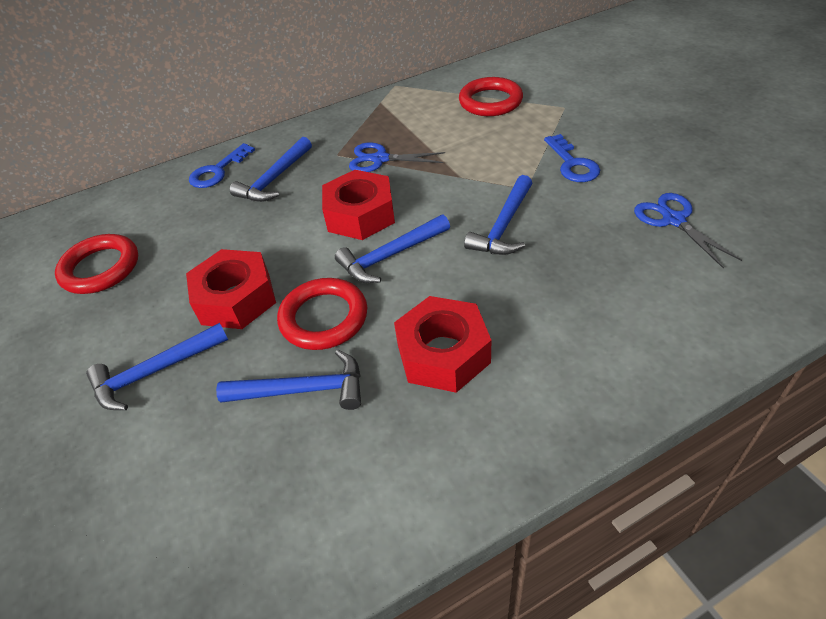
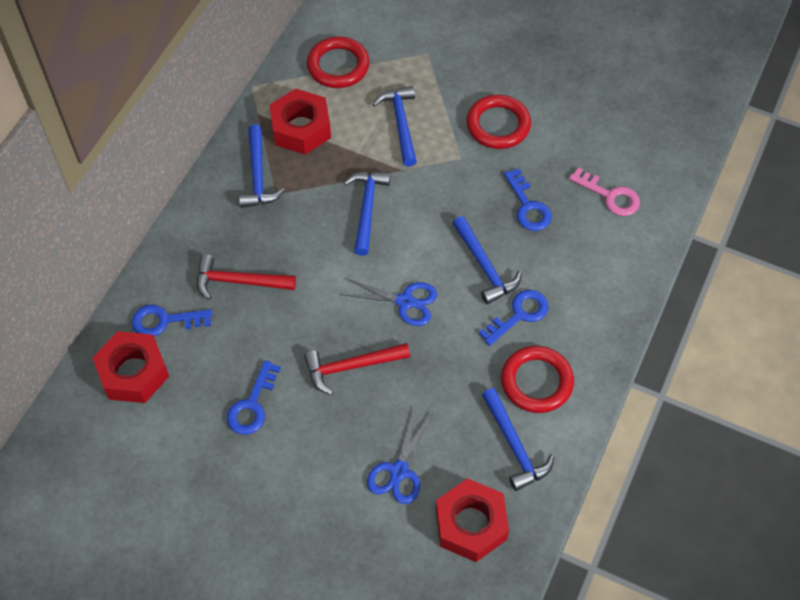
blue key: [189,143,255,188] [544,134,600,182] = 2 -> [131,305,212,337] [227,360,281,435] [479,290,548,346] [504,168,552,231] = 4
pink key: none = 0 -> [569,167,640,216] = 1
red hammer: none = 0 -> [197,254,296,300] [304,343,410,395] = 2

